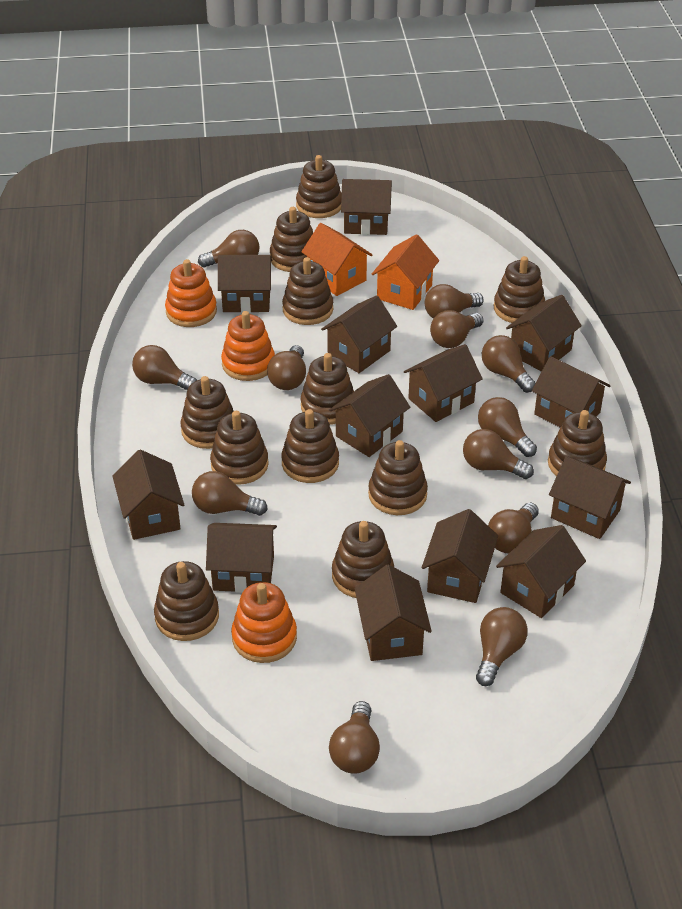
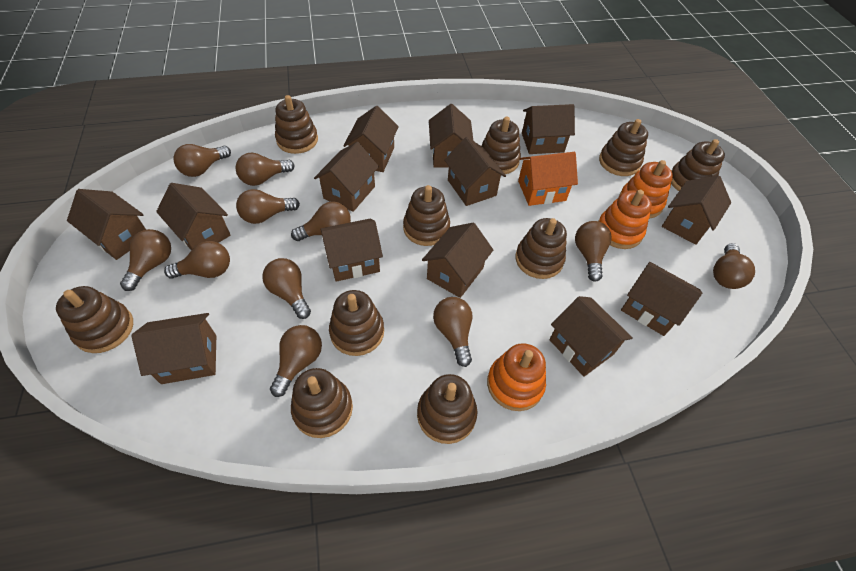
brown light bulb: [132,345,197,390] [192,471,268,516] [198,230,260,268] [267,345,306,390] [329,701,380,774] [425,284,484,319] [430,310,484,348] [463,429,534,479] [476,607,528,686] [478,397,537,457] [482,335,535,393] [488,503,539,554] = 12 -> [120,229,171,291] [164,241,230,279] [173,144,231,177] [235,153,295,186] [236,189,300,224] [262,258,311,319] [270,325,322,397] [291,201,351,241] [433,297,472,367] [575,221,612,282] [713,243,755,289] = 11
brown stacking toy: [154,561,219,641] [181,376,233,449] [210,411,269,485] [270,207,313,272] [281,409,339,483] [282,257,333,325] [296,155,342,218] [301,353,354,425] [332,521,394,598] [368,440,428,515] [494,256,545,323] [548,410,607,476] = 12 -> [56,286,133,353] [275,95,318,154] [291,368,353,438] [329,290,384,356] [403,185,450,246] [417,374,478,444] [481,117,521,174] [515,218,567,279] [599,119,648,176] [671,139,725,191] = 10
orange house: [301,223,372,296] [372,234,439,310] = 2 -> [518,152,578,206] = 1

